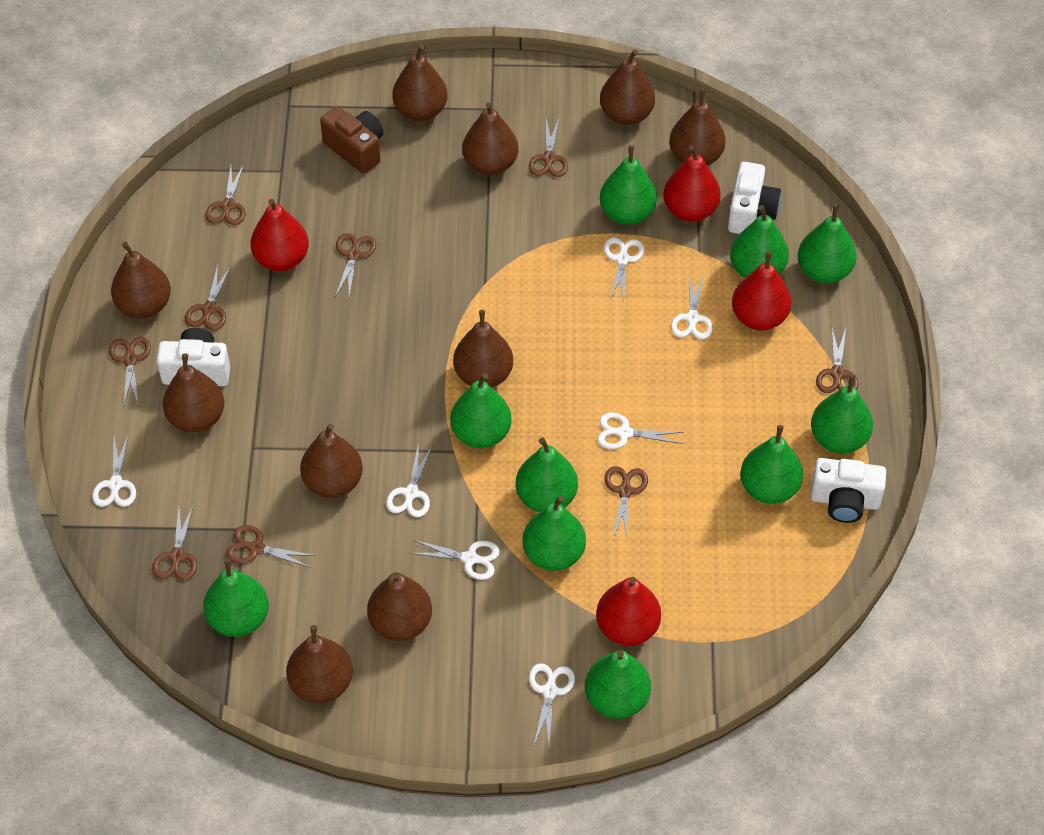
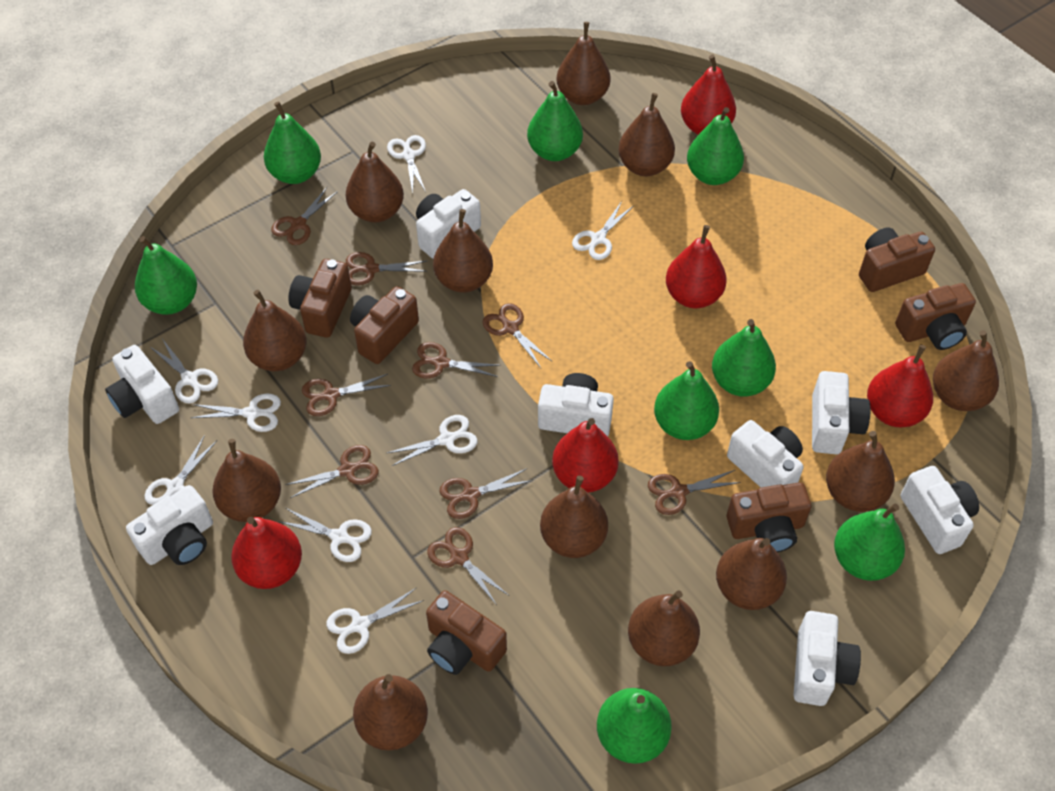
brown camera: [320,106,383,174] = 1 -> [289,259,352,338] [350,286,419,364] [426,590,507,675] [727,482,811,553] [859,228,935,292] [895,283,976,350] = 6
brown pear: [111,242,171,318] [163,354,224,433] [286,625,353,703] [300,424,363,498] [367,572,432,641] [392,45,448,121] [453,310,513,388] [462,102,518,175] [600,49,655,125] [669,88,726,166] = 10 -> [212,439,281,522] [243,290,307,371] [346,142,404,223] [353,674,428,750] [433,209,493,293] [540,476,608,558] [556,22,611,105] [618,93,675,176] [628,590,700,666] [716,538,787,610] [826,431,895,512] [933,330,999,411] = 12
green pear: [203,558,269,637] [450,373,512,448] [516,438,578,512] [522,496,586,571] [585,650,651,719] [600,145,657,225] [730,205,789,278] [740,425,803,504] [798,204,856,284] [811,375,873,454] = 10 -> [135,236,197,315] [264,101,321,184] [527,81,583,161] [597,688,672,764] [654,361,719,440] [687,107,744,185] [712,319,776,396] [834,503,905,581] = 8
red pear: [250,199,309,271] [596,577,661,646] [663,145,721,222] [732,251,791,331] = 4 -> [231,517,302,589] [552,418,619,492] [666,225,727,308] [681,55,736,135] [867,345,933,427] = 5
white camera: [156,328,230,386] [728,162,781,234] [810,458,886,523] = 3 -> [105,345,179,424] [126,485,213,565] [416,189,481,259] [538,373,614,437] [727,420,803,488] [793,611,861,706] [812,371,870,454] [901,466,979,554] = 8
white scissors: [92,433,136,507] [386,442,433,517] [409,540,500,580] [529,663,575,747] [597,413,684,449] [604,237,644,302] [671,272,713,339] = 7 -> [145,435,217,505] [150,340,218,403] [191,394,281,432] [278,508,372,562] [327,588,424,654] [387,135,426,193] [387,415,478,466] [572,201,633,260] = 8

